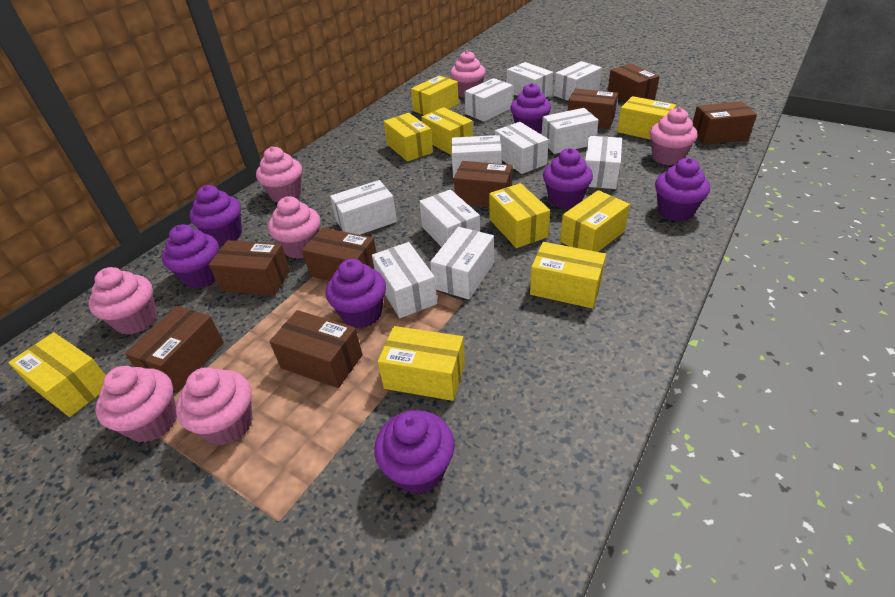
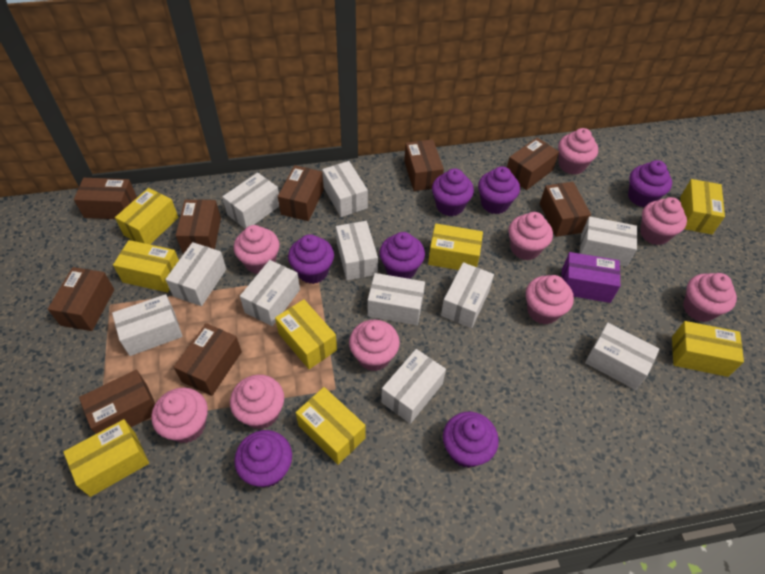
brown box: [125,306,224,392] [209,240,290,296] [269,310,363,388] [302,227,377,281] [454,161,513,207] [568,88,618,129] [607,64,660,102] [693,101,757,145] = 8 -> [48,267,114,331] [74,178,137,219] [79,370,155,434] [174,323,242,396] [176,199,221,254] [278,165,324,221] [404,139,444,191] [507,138,559,190] [540,182,591,237] = 9
pink cupcake: [88,267,157,335] [95,366,177,442] [176,367,253,445] [256,146,302,203] [268,196,320,259] [450,50,485,98] [650,107,697,165] = 7 -> [151,388,208,443] [230,375,284,429] [234,225,280,274] [349,320,400,371] [508,212,553,260] [526,275,574,324] [558,128,598,175] [640,197,687,245] [683,273,737,322] = 9
purple box: none = 0 -> [561,252,620,303] = 1
yellow box: [8,332,106,417] [378,326,465,401] [384,113,433,162] [411,75,459,115] [421,107,473,155] [489,183,550,248] [530,242,606,309] [560,190,630,252] [617,96,676,140] = 9 -> [63,419,149,497] [113,240,179,293] [115,188,179,244] [275,299,337,369] [295,387,365,465] [428,224,483,270] [672,321,744,377] [680,179,725,234] = 8

